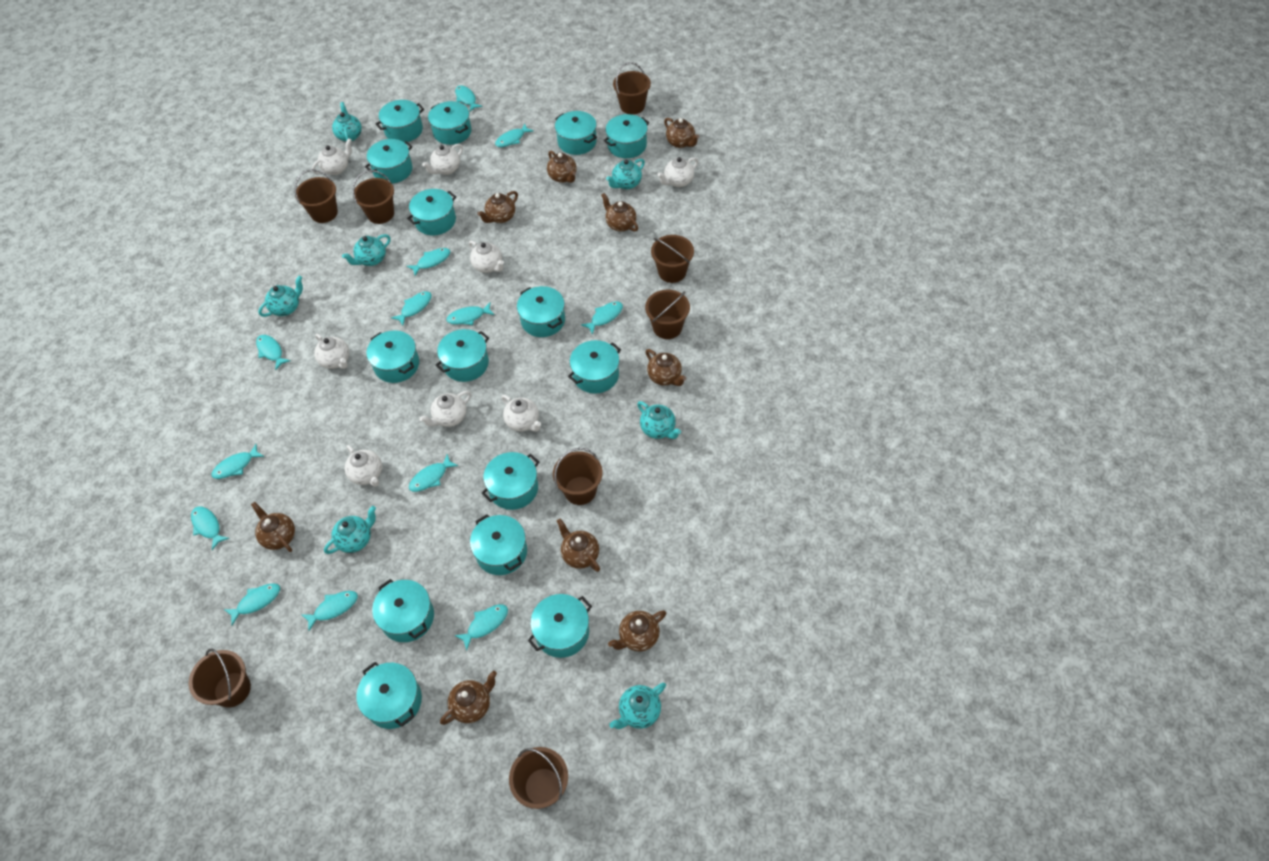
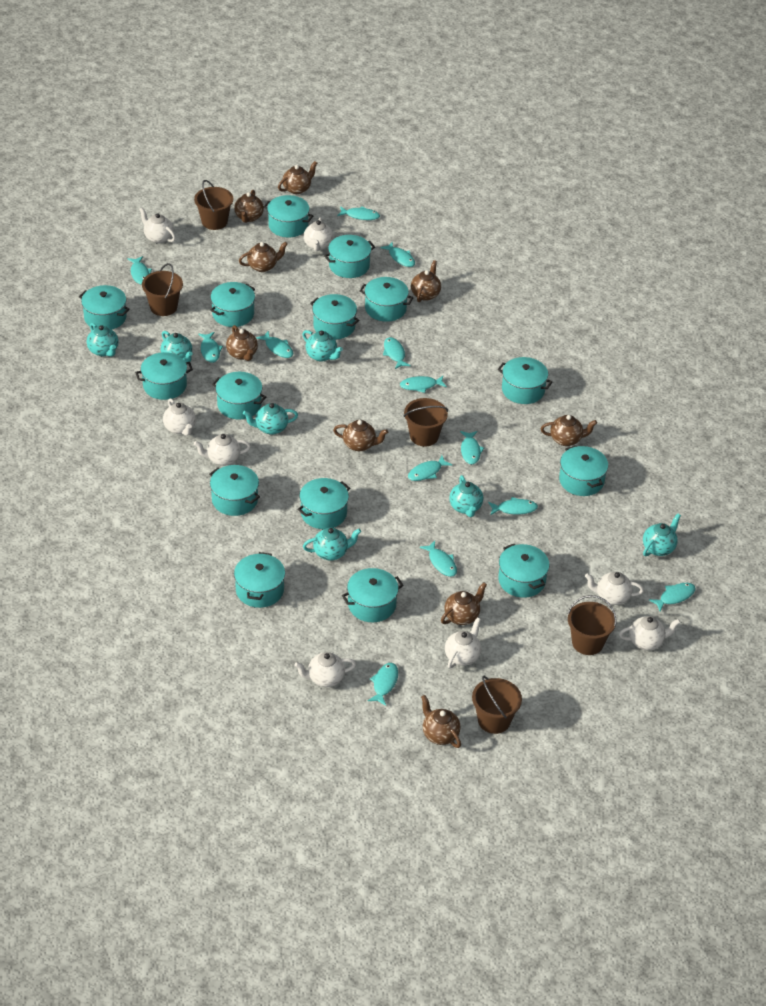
brown bucket: [188,649,251,708] [294,169,338,223] [353,170,394,224] [509,747,568,809] [553,448,603,505] [613,62,651,115] [645,290,690,339] [651,235,694,283] = 8 -> [142,263,183,316] [194,180,233,230] [404,398,448,446] [472,676,522,734] [568,595,617,655] = 5

